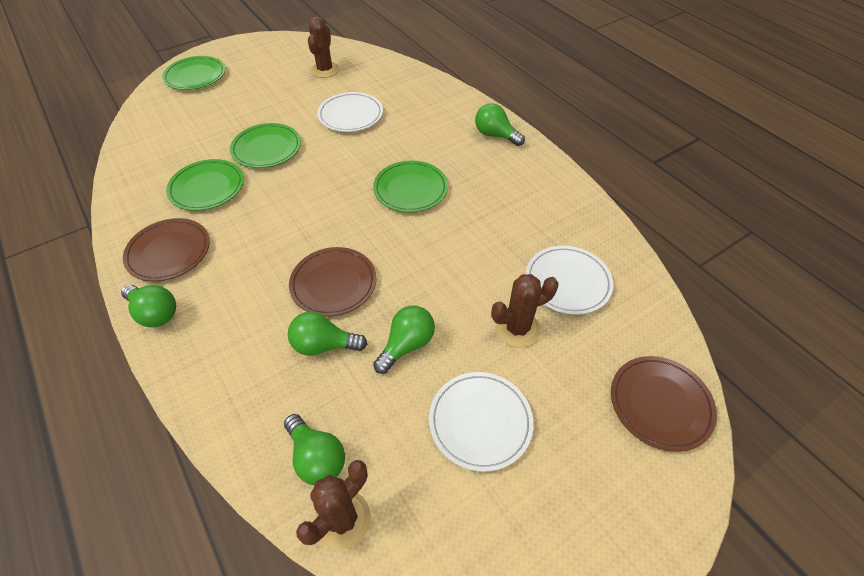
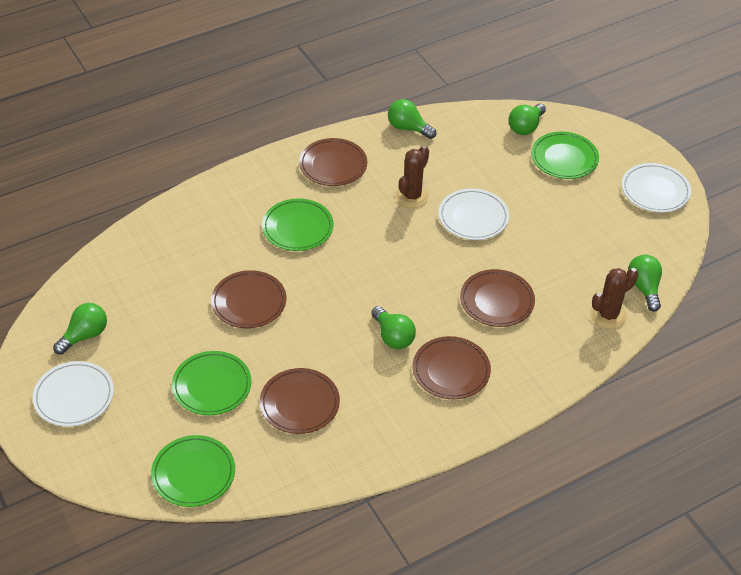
brown cactus: [296,460,371,550] [308,17,340,78] [491,274,559,347] = 3 -> [395,145,429,208] [590,268,638,329] = 2
brown plate: [123,218,210,281] [289,247,376,317] [611,356,717,452] = 3 -> [211,270,286,328] [260,368,340,434] [299,138,367,186] [413,336,491,399] [460,269,535,327] = 5

